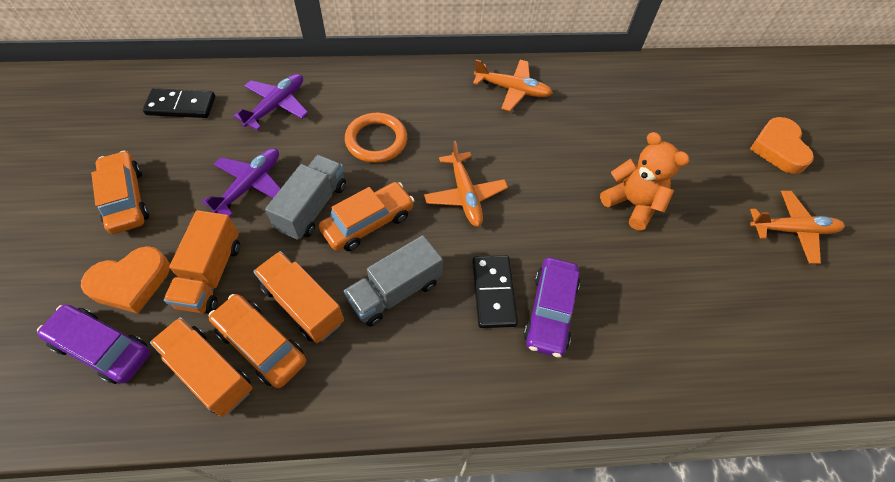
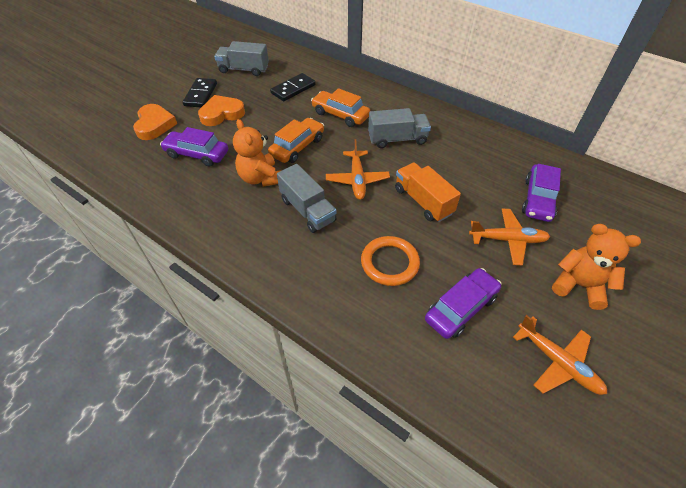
grey truck: [265,155,346,240] [344,235,443,326] = 2 -> [214,41,269,76] [277,164,337,233] [368,108,431,148] = 3
orange car: [91,150,149,234] [209,294,306,388] [319,182,414,251] = 3 -> [268,118,324,163] [311,88,370,127] = 2
orange teddy bear: [600,132,690,231] = 1 -> [233,119,281,186] [552,224,641,310] = 2
orange truck: [150,317,252,417] [164,210,240,313] [253,251,344,343] = 3 -> [395,162,461,222] = 1
purple car: [37,304,150,384] [523,257,580,357] = 2 -> [160,127,228,167] [425,268,502,339] [522,164,561,222] = 3
purple plane: [202,148,281,217] [234,74,308,130] = 2 -> none = 0

